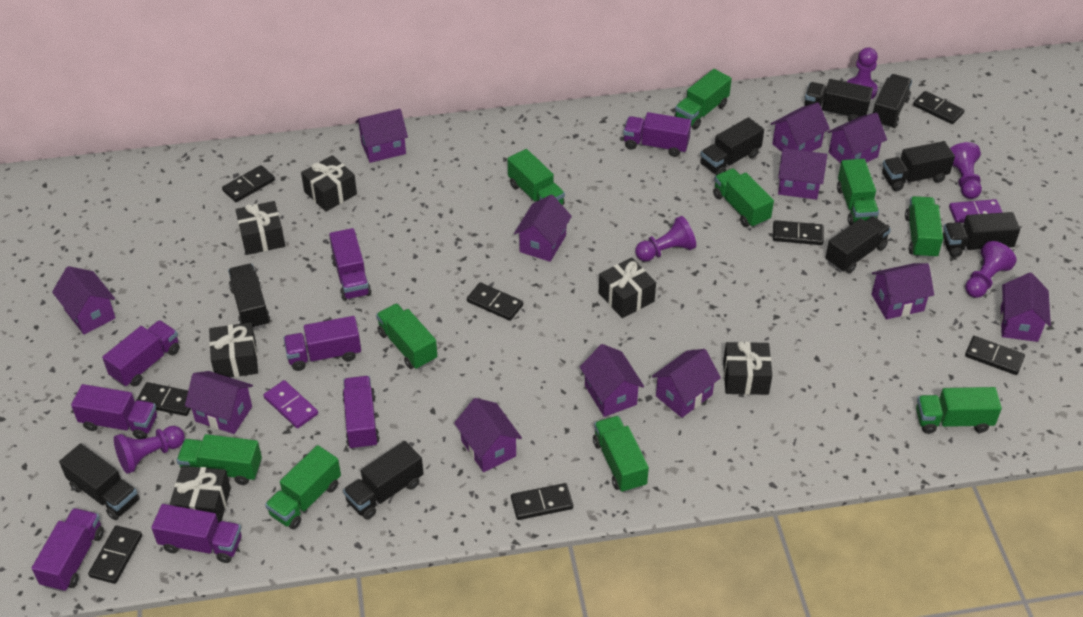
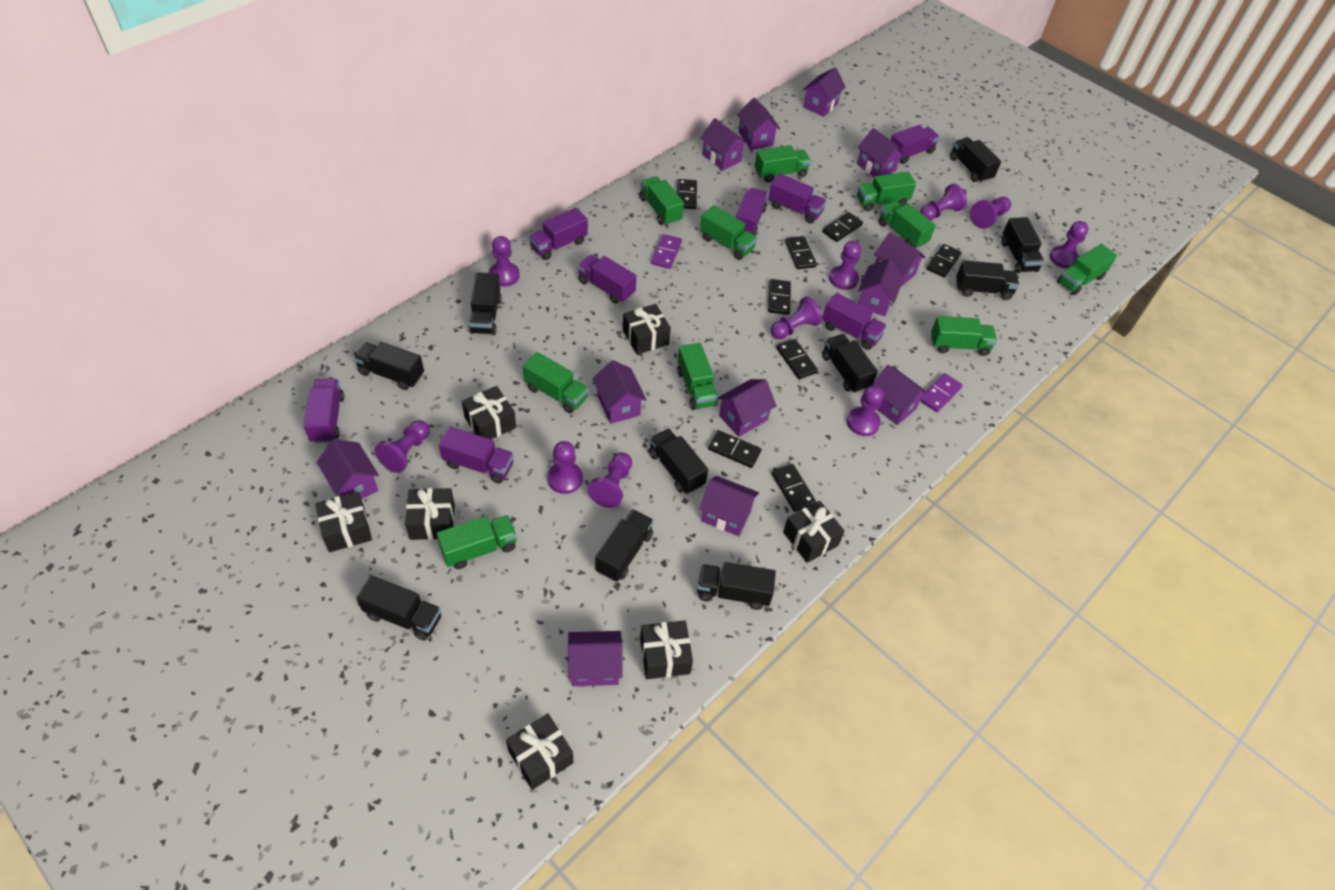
black gift: [170,466,231,523] [209,322,258,378] [236,201,285,255] [301,155,357,212] [599,258,656,318] [723,341,772,395] = 6 -> [315,492,372,552] [405,488,455,540] [462,386,516,439] [506,713,574,790] [623,304,671,355] [640,620,693,679] [783,501,845,563] = 7
black truck: [59,444,140,520] [228,264,270,330] [343,441,424,520] [700,117,764,175] [804,79,873,121] [825,216,891,273] [873,74,912,129] [882,141,955,191] [943,212,1020,258] = 9 -> [354,342,424,390] [356,575,441,641] [469,272,502,335] [595,509,654,582] [649,428,708,494] [697,562,776,610] [822,334,878,393] [950,137,1001,183] [956,260,1019,300] [1001,217,1044,273] = 10
purple pawn: [114,426,185,474] [635,216,696,262] [847,47,878,99] [950,142,982,199] [965,241,1017,298] = 5 -> [375,420,430,473] [489,236,520,287] [547,441,583,494] [587,453,632,508] [771,296,823,339] [829,241,861,290] [847,385,884,436] [920,184,967,221] [970,197,1011,229] [1049,221,1089,269] = 10

